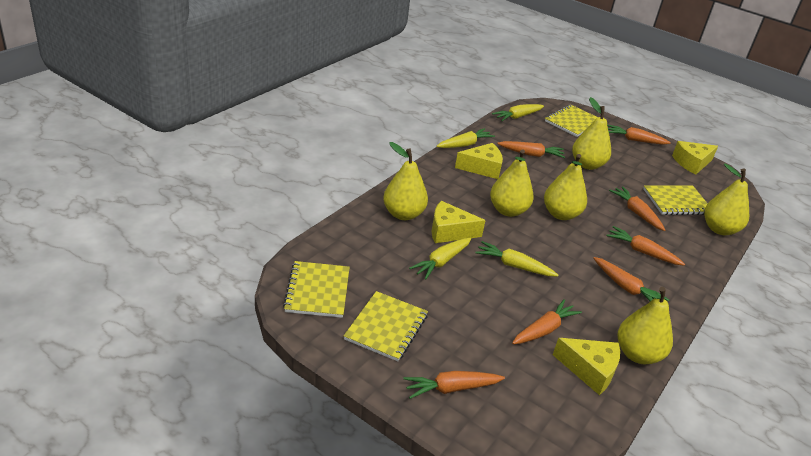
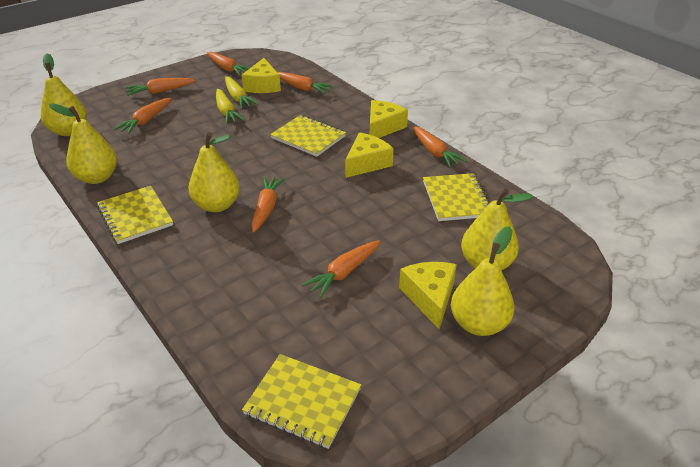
yellow carrot: [409,238,471,280] [436,128,495,148] [475,241,558,276] [492,104,544,121] = 4 -> [216,89,244,124] [225,76,258,109] = 2
yellow pear: [383,142,428,220] [490,150,534,217] [544,154,587,220] [572,97,611,170] [618,287,673,364] [704,163,749,235] = 6 -> [41,54,87,136] [49,103,117,184] [189,132,240,212] [451,226,514,336] [461,188,534,270] = 5

